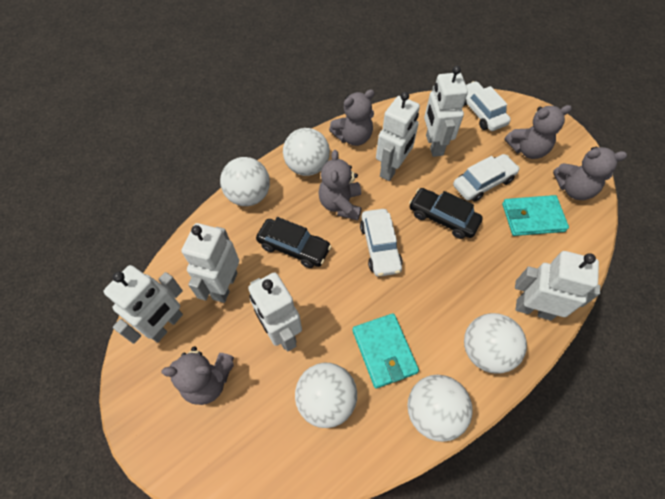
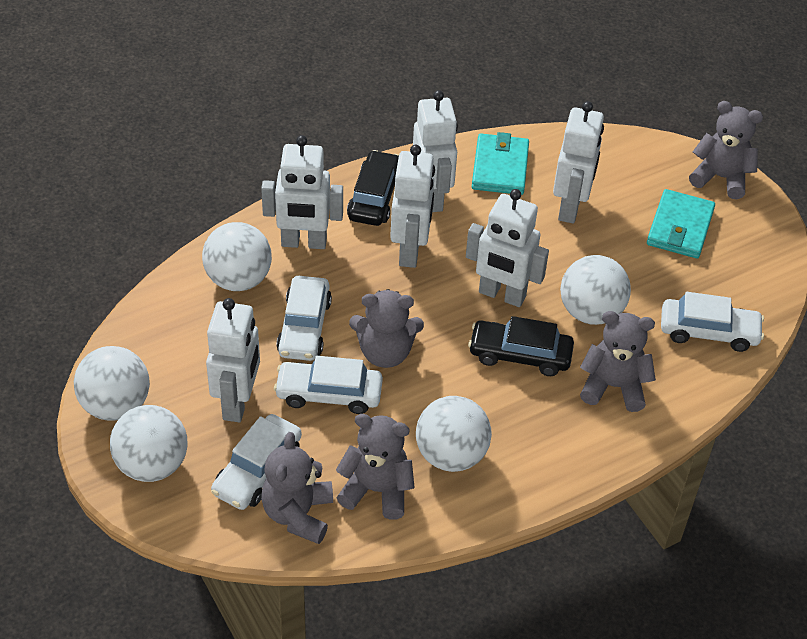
white car: [360,209,403,277] [453,154,520,202] [464,81,511,131] = 3 -> [211,414,302,510] [274,356,383,414] [276,276,332,361] [661,292,764,352] = 4

